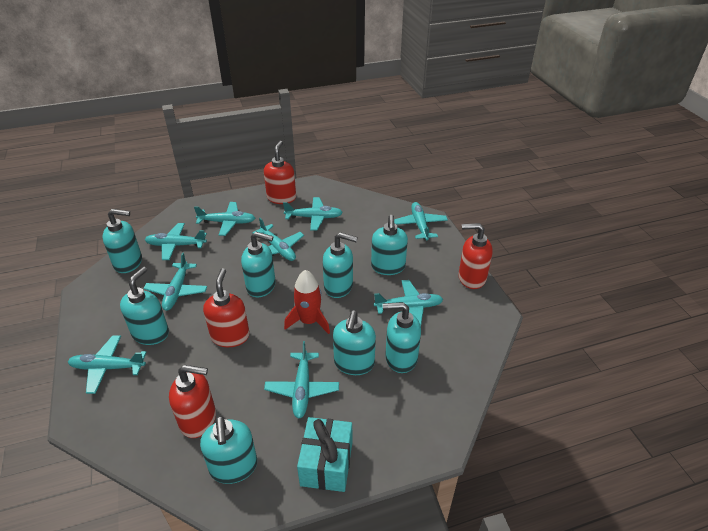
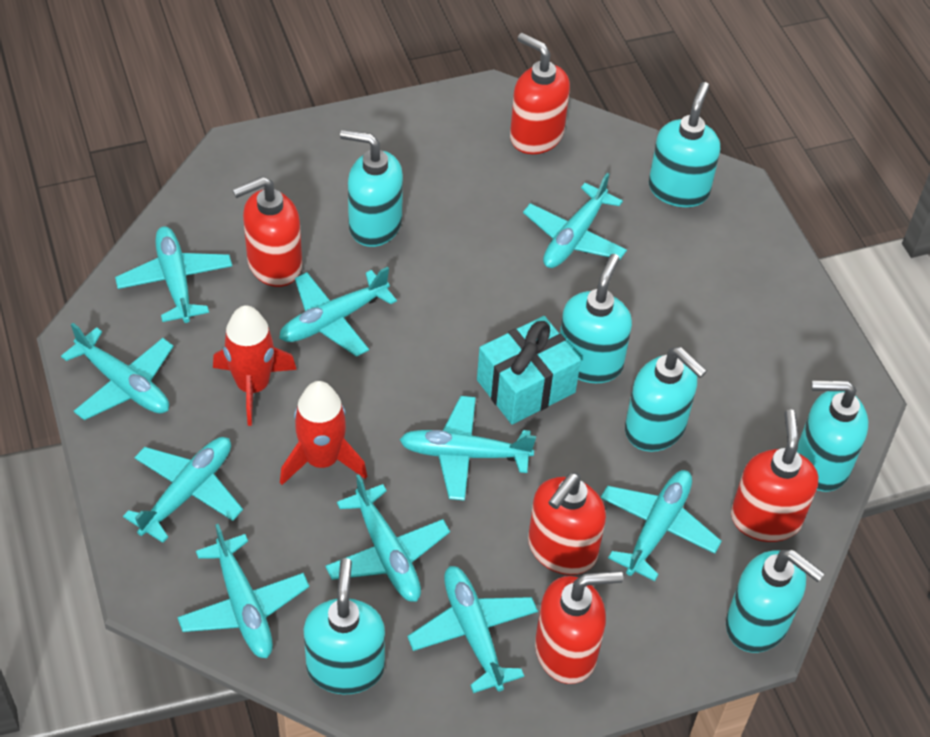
red rocket: [284,270,330,334] = 1 -> [213,305,297,426] [280,381,367,485] = 2
red soap dispenser: [169,365,216,438] [203,268,250,347] [264,141,296,204] [458,223,493,289] = 4 -> [232,176,302,287] [510,33,570,154] [528,472,606,575] [535,571,623,684] [731,409,819,542] = 5
turquoise plane: [68,335,147,394] [143,252,207,311] [144,223,207,260] [194,202,255,236] [252,218,304,261] [264,341,339,419] [283,197,343,230] [374,280,443,326] [394,202,448,240] = 9 -> [61,323,174,420] [115,226,232,323] [123,437,243,543] [177,524,309,658] [279,267,397,357] [325,474,450,602] [399,396,536,501] [407,566,538,693] [523,173,627,268] [600,470,722,581] = 10
turquoise soap dispenser: [102,209,142,273] [120,267,169,345] [200,416,257,484] [241,232,276,297] [323,232,358,298] [333,311,376,375] [371,215,408,275] [382,302,421,373] = 8 -> [304,558,385,694] [340,129,403,247] [560,254,632,383] [625,347,707,452] [649,82,720,207] [726,550,825,653] [797,381,868,492] = 7

